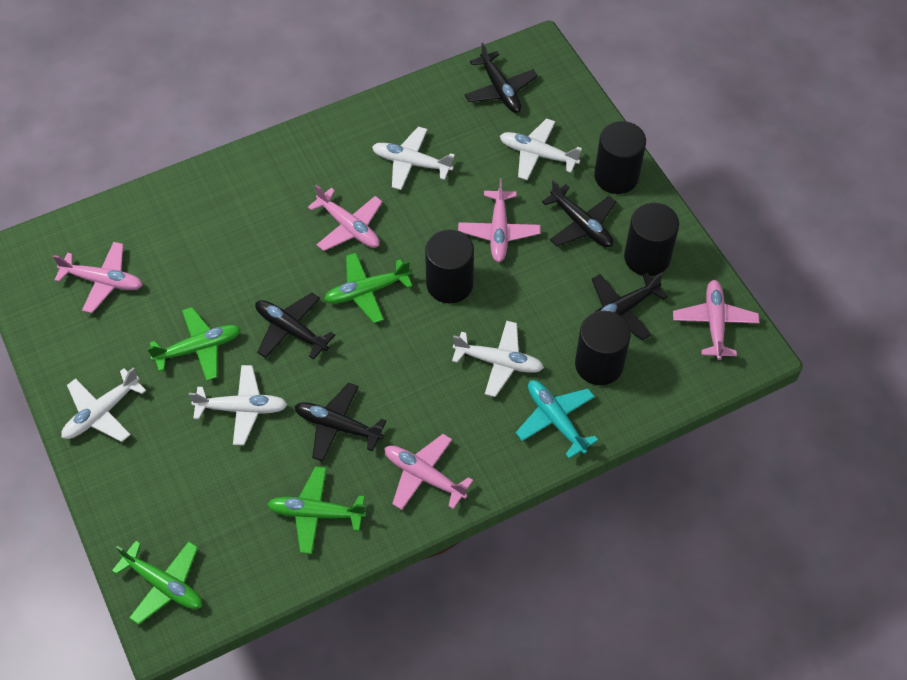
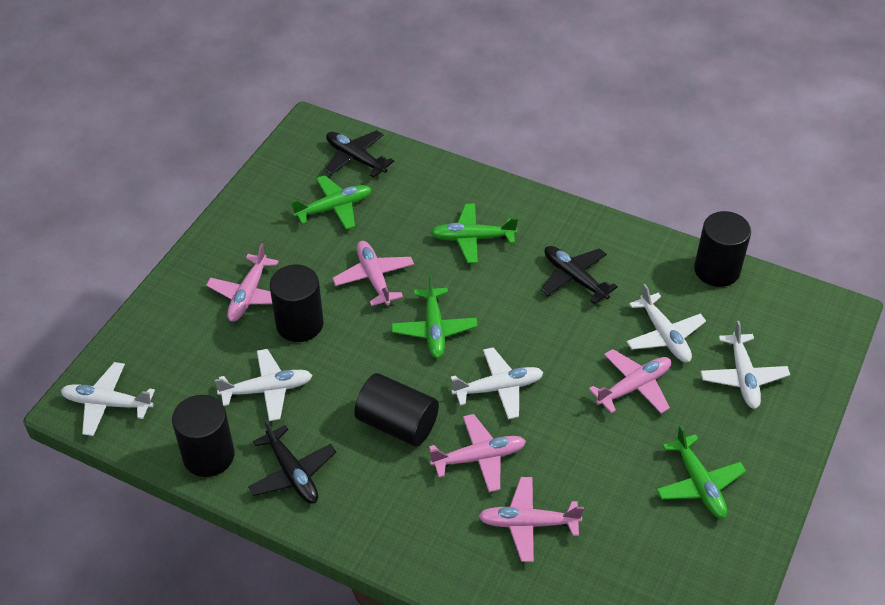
black plane: [255,293,335,359] [294,383,386,462] [465,43,538,113] [542,180,616,247] [592,272,668,340] = 5 -> [248,419,336,504] [324,130,394,178] [541,246,618,304] = 3
turquoise plane: [516,380,598,458] = 1 -> none = 0

